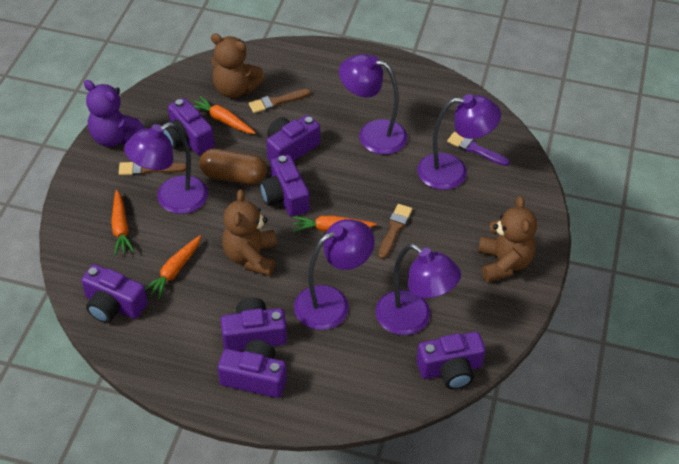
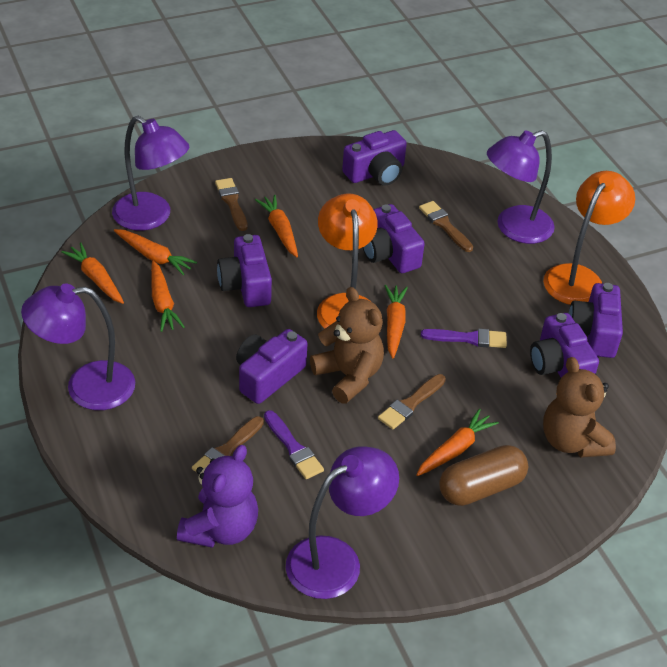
brown brush: [119,162,186,176] [249,89,311,113] [378,204,412,259] = 3 -> [192,416,264,472] [215,178,248,231] [378,374,446,429] [419,201,473,252] = 4
brown teddy bear: [211,33,265,98] [222,189,277,276] [478,196,537,282] = 3 -> [310,287,384,404] [543,357,616,458] = 2
orange carrot: [111,190,135,255] [145,235,201,299] [193,96,256,134] [293,216,377,232] = 4 -> [61,243,124,304] [114,229,197,275] [151,261,184,332] [255,195,298,257] [384,285,408,358] [416,409,499,476] = 6
orange lamp: none = 0 -> [317,193,378,329] [543,171,635,305] = 2
purple brush: [447,132,510,166] = 1 -> [264,410,324,479] [421,329,507,348] = 2
purple camera: [81,264,148,323] [163,98,214,155] [218,340,287,398] [221,298,287,351] [260,155,309,217] [266,115,320,162] [416,332,486,390] = 7 -> [217,234,272,307] [236,329,308,404] [342,130,407,186] [362,204,425,273] [530,313,599,378] [569,283,623,358] = 6
purple lamp: [124,122,208,214] [294,219,375,330] [339,54,408,155] [376,244,461,335] [417,94,501,190] = 5 -> [21,284,135,410] [112,116,189,231] [286,446,399,599] [487,130,555,244] = 4

